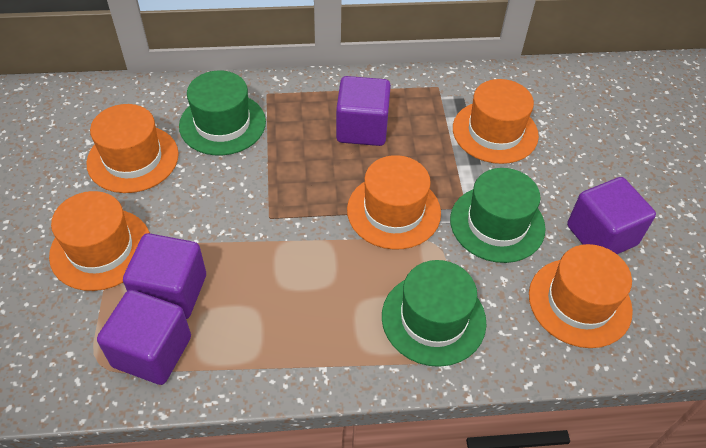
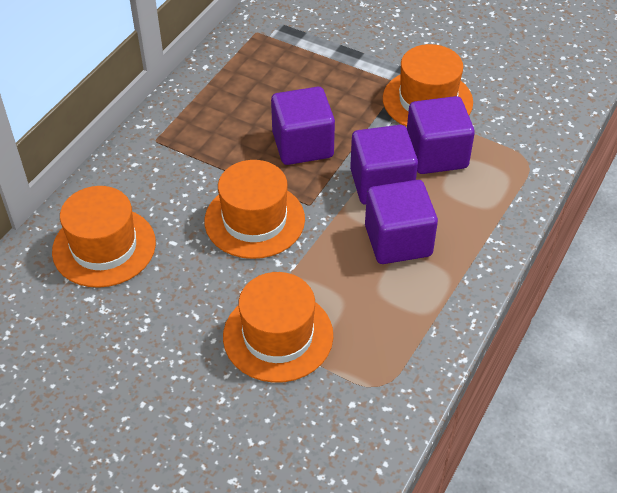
green hat: [179,71,266,155] [382,260,486,367] [450,168,546,263] = 3 -> none = 0
orange hat: [49,191,150,291] [86,104,179,193] [347,155,441,249] [453,79,539,164] [529,244,633,348] = 5 -> [52,186,156,288] [205,160,305,259] [223,272,333,383] [383,44,473,127] = 4

